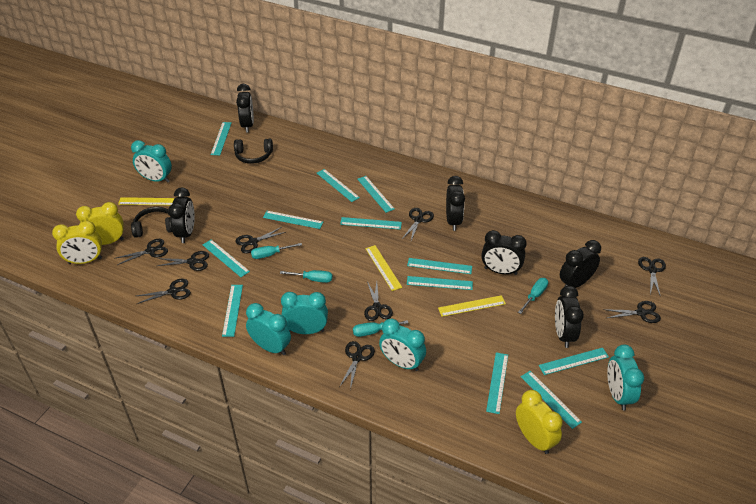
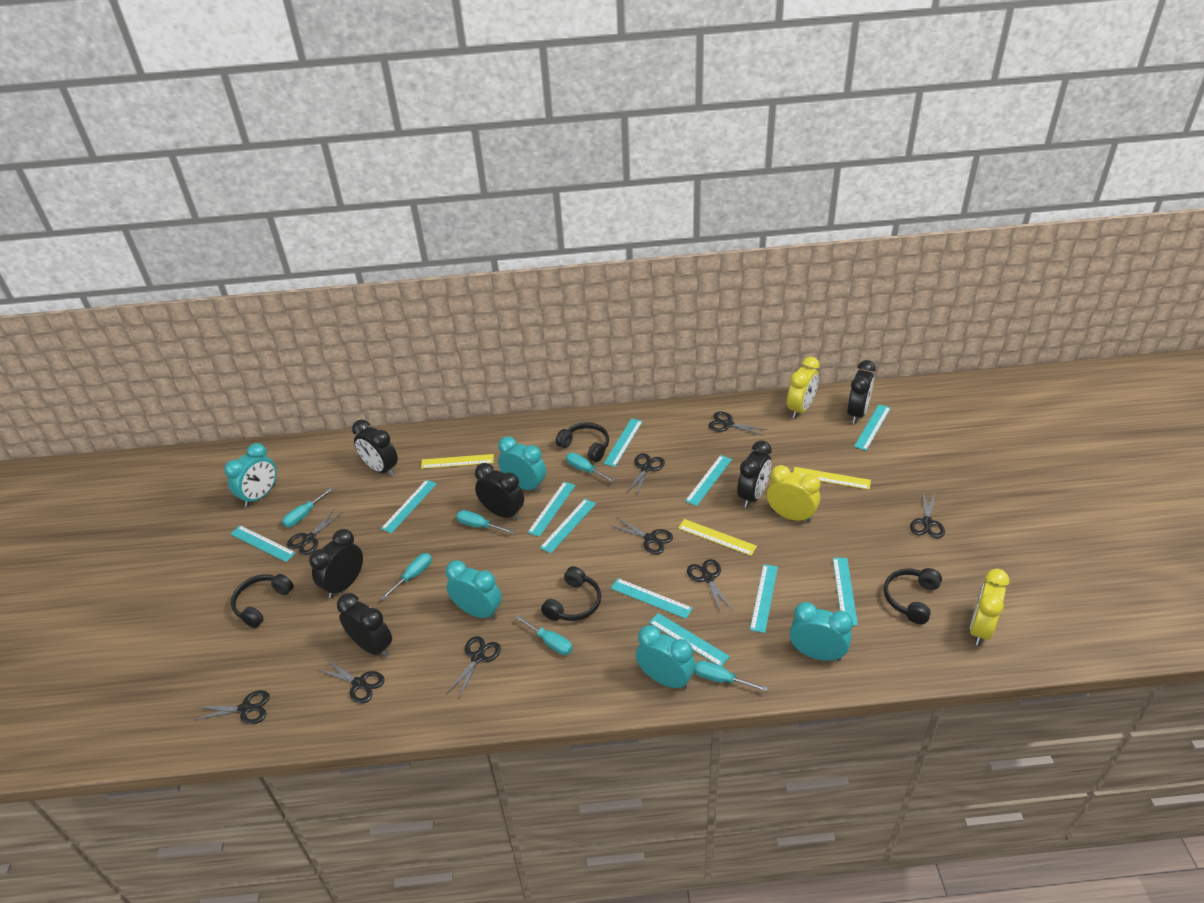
black headphones: [131,207,172,238] [234,139,273,164] = 2 -> [231,574,294,628] [541,566,601,621] [556,422,609,462] [884,568,942,624] = 4
turquoise ruler: [203,240,250,277] [211,122,232,155] [222,285,243,337] [263,211,323,229] [317,169,360,202] [340,217,402,230] [357,176,395,213] [407,258,472,274] [407,276,473,290] [486,352,508,414] [521,371,582,429] [539,348,609,375] = 12 -> [231,525,296,562] [381,480,437,533] [527,482,576,537] [540,499,596,553] [603,418,643,467] [611,578,693,619] [649,613,730,667] [685,455,732,506] [750,564,778,633] [833,558,858,626] [854,404,891,451] = 11
turquoise screwdriver: [251,243,302,259] [280,270,333,283] [353,320,408,337] [518,278,548,314] = 4 -> [282,487,333,527] [381,553,432,600] [456,510,514,534] [515,615,573,655] [566,453,615,482] [695,661,768,691] = 6

